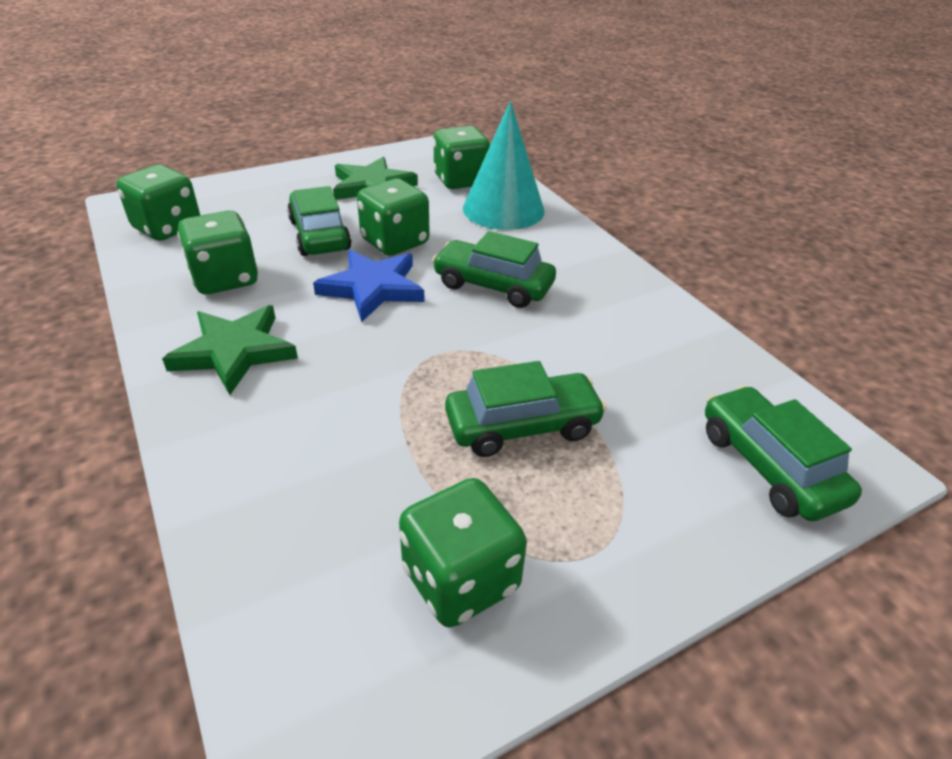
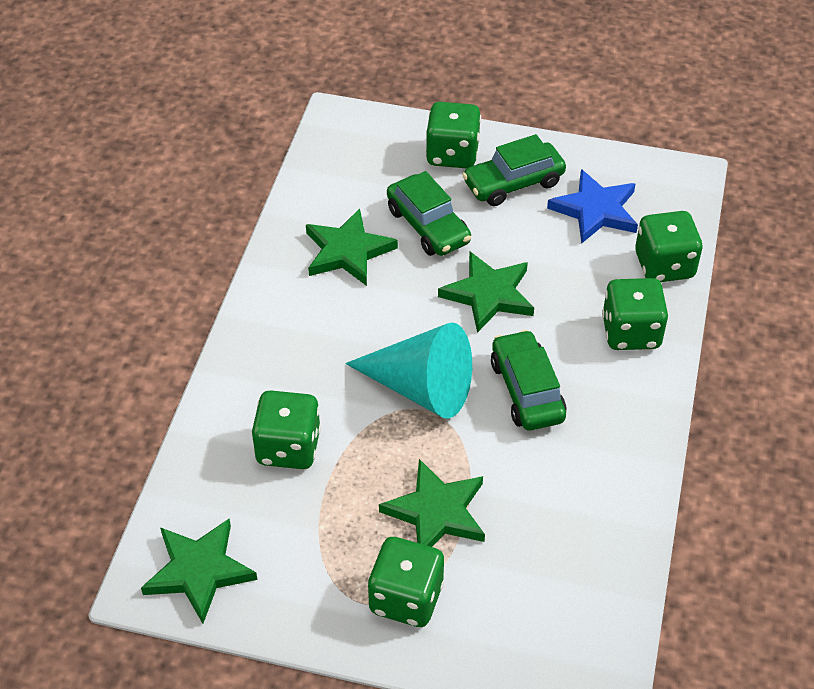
green car: [287,186,352,256] [432,231,556,308] [445,361,607,457] [705,386,862,521] = 4 -> [387,171,471,256] [462,134,566,206] [491,330,566,430] = 3
green star: [162,305,298,395] [333,157,418,200] = 2 -> [141,519,257,624] [306,208,398,286] [379,459,485,547] [438,252,534,333] = 4

